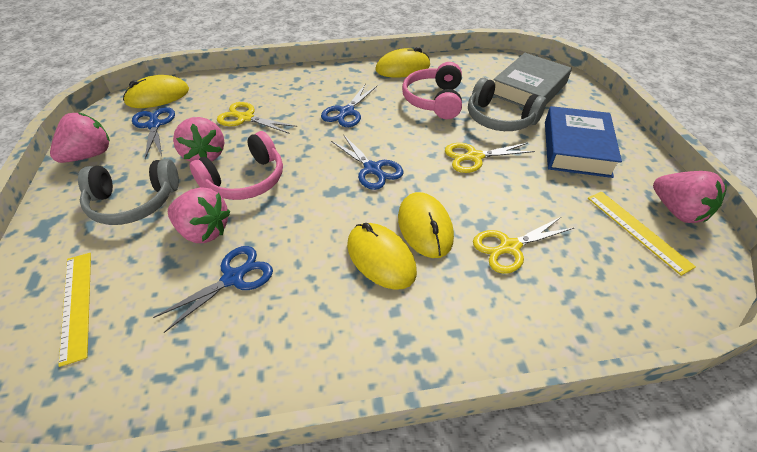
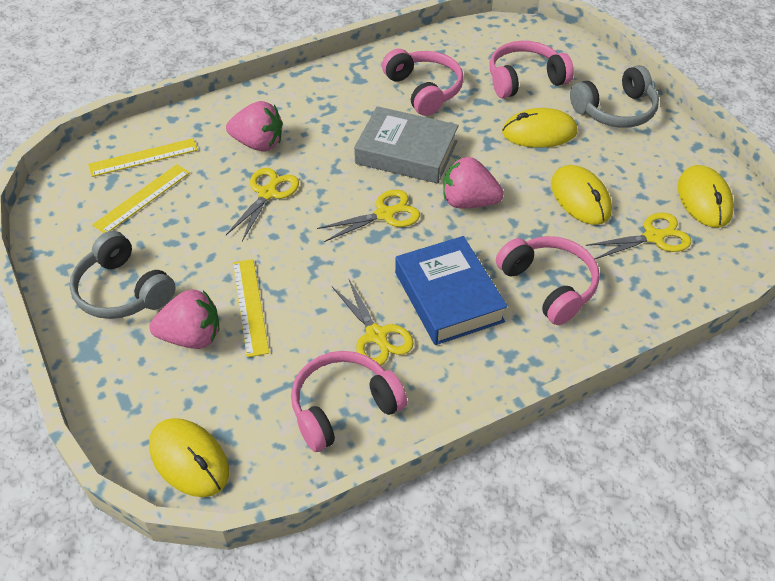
blue scissors: [132,107,175,159] [153,246,273,333] [321,84,377,127] [331,134,403,190] = 4 -> none = 0
pink headphones: [189,131,283,200] [402,62,462,119] = 2 -> [291,351,407,452] [382,49,464,116] [490,41,574,98] [496,236,599,325] = 4
pink strawberry: [50,113,110,163] [168,187,230,243] [173,117,224,162] [653,171,727,223] = 4 -> [149,289,219,349] [226,101,283,152] [443,157,504,209] = 3
yellow ruler: [58,253,91,367] [588,192,696,276] = 2 -> [88,138,198,177] [92,164,190,233] [233,259,269,357] = 3
yellow scissors: [217,102,297,134] [445,143,535,173] [473,217,574,274] = 3 -> [226,168,299,241] [317,190,420,242] [332,278,414,366] [586,213,691,259] = 4

